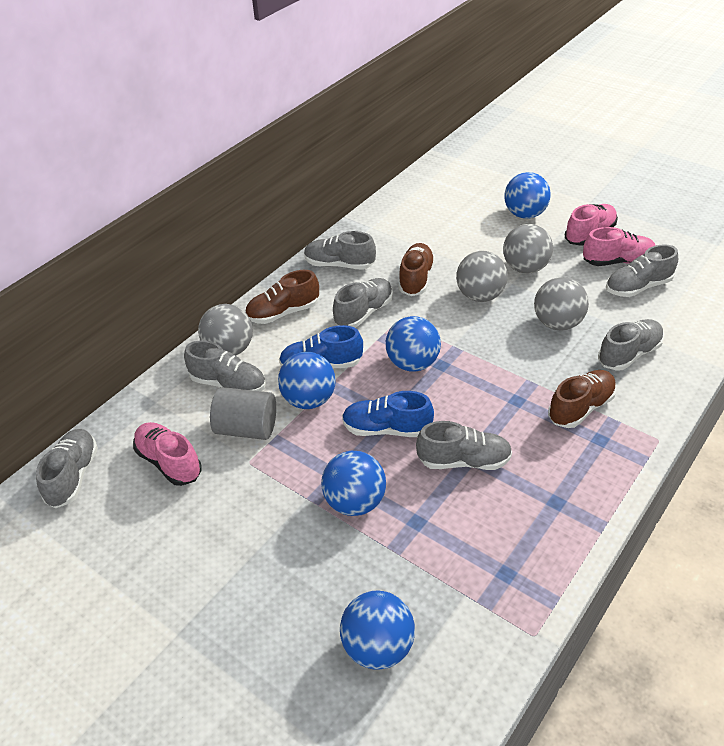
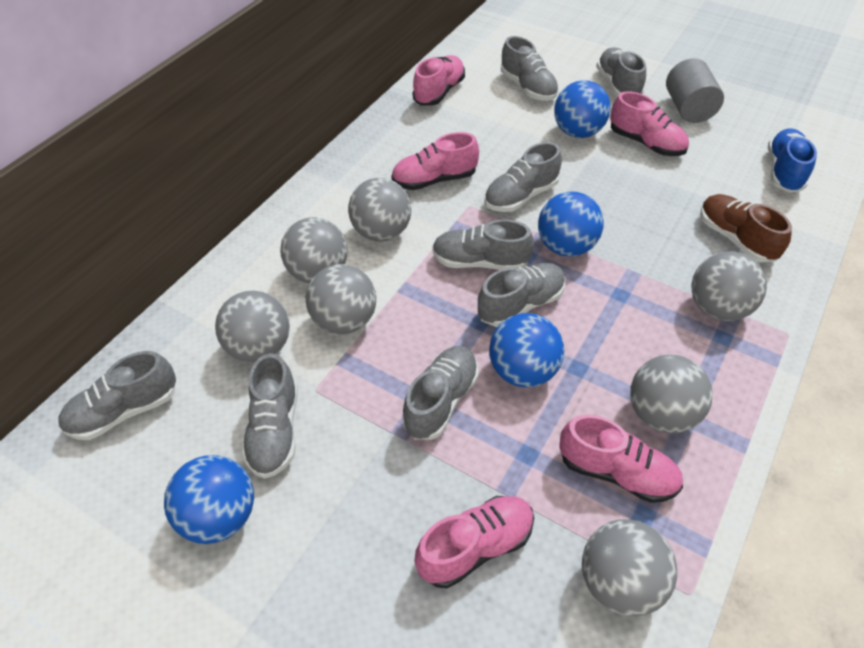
blue ball: [278,352,336,409] [321,451,386,516] [340,591,415,670] [386,316,441,372] [504,172,551,219] = 5 -> [164,455,254,544] [489,313,564,388] [538,192,604,257] [554,80,611,138] = 4
blue shoe: [279,325,363,368] [342,391,434,437] = 2 -> [768,129,817,193] = 1
brown shoe: [245,270,319,324] [399,243,435,296] [548,370,617,428] = 3 -> [700,194,792,262] = 1
grey ball: [198,304,253,356] [456,251,508,302] [503,224,553,274] [534,277,589,331] = 4 -> [215,291,290,363] [280,217,348,283] [306,264,376,334] [348,178,411,241] [582,519,677,617] [630,355,713,433] [692,252,767,321] = 7
grey shoe: [36,429,98,508] [184,341,266,391] [304,231,376,270] [333,278,393,328] [416,421,512,470] [598,319,664,371] [606,244,678,297] = 7 -> [58,351,176,440] [242,353,298,479] [402,346,479,440] [432,220,534,270] [478,263,566,327] [484,142,562,212] [501,36,559,101] [596,48,646,97] = 8
pink shoe: [133,422,202,486] [565,204,618,246] [583,227,656,266] = 3 -> [391,132,479,190] [413,55,465,106] [415,496,534,588] [559,415,683,503] [610,91,689,156] = 5

